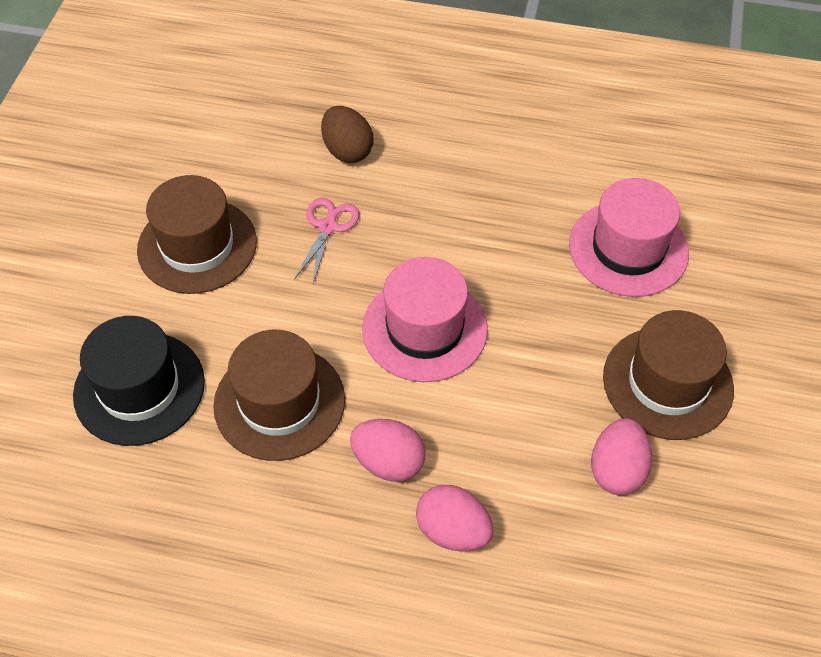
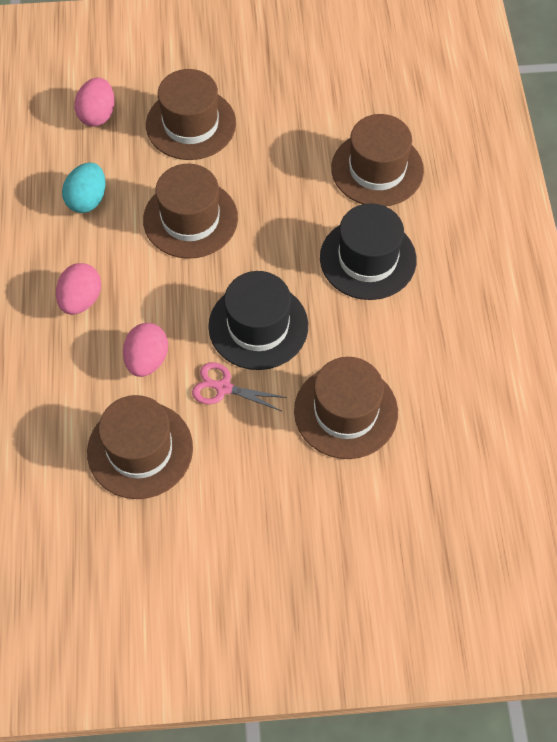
black hat: [73,316,205,446] = 1 -> [208,271,308,370] [320,203,417,300] = 2
brown egg: [321,106,373,163] = 1 -> none = 0
brown hat: [137,175,257,294] [213,330,345,461] [603,310,734,440] = 3 -> [87,395,193,499] [143,164,238,259] [146,69,236,160] [294,357,398,459] [331,114,424,206] = 5
pink hat: [362,257,488,382] [569,178,689,297] = 2 -> none = 0
turquoise egg: none = 0 -> [62,162,106,213] = 1

